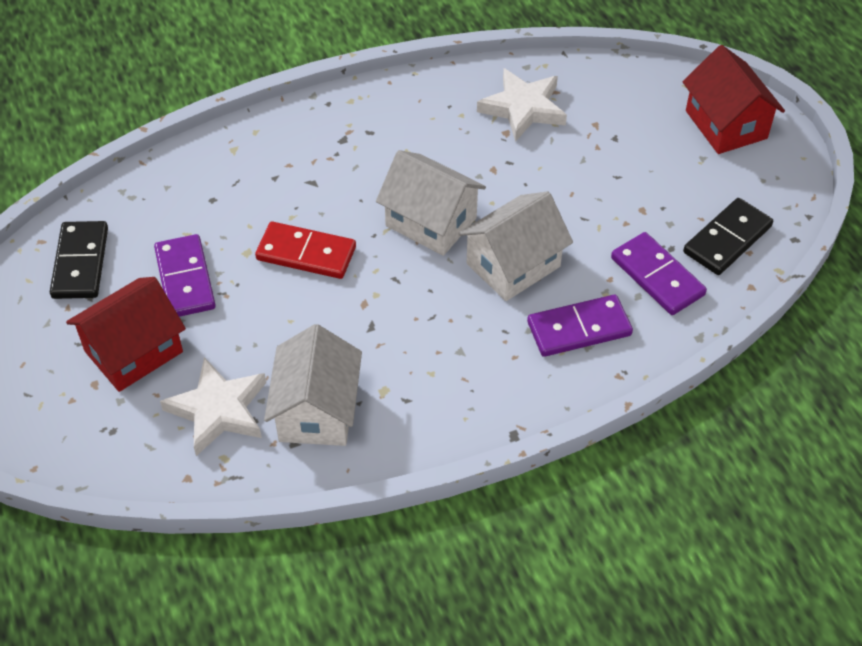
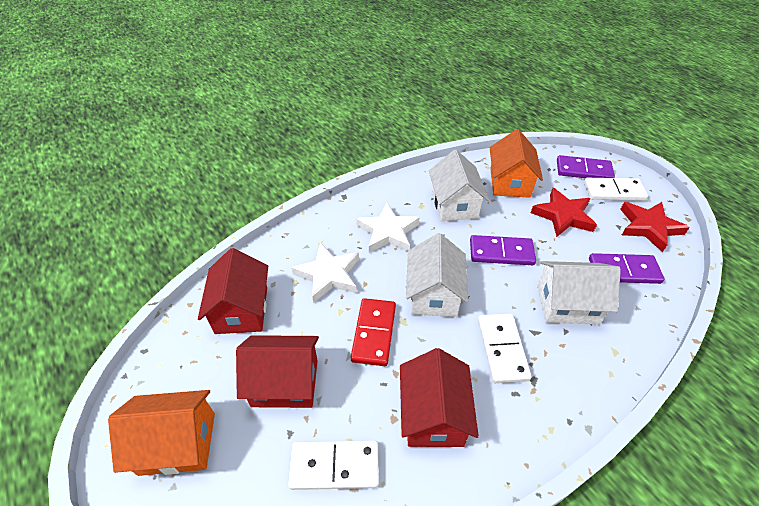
black domino: [50,221,108,299] [683,198,773,275] = 2 -> none = 0
orange house: none = 0 -> [108,390,215,476] [490,129,543,198] = 2
red house: [66,277,186,392] [683,45,785,154] = 2 -> [198,248,268,334] [236,335,319,408] [400,348,479,447] = 3
red star: none = 0 -> [531,188,597,237] [620,202,690,252] = 2
white domino: none = 0 -> [288,441,379,490] [478,313,531,383] [584,178,648,201] = 3

